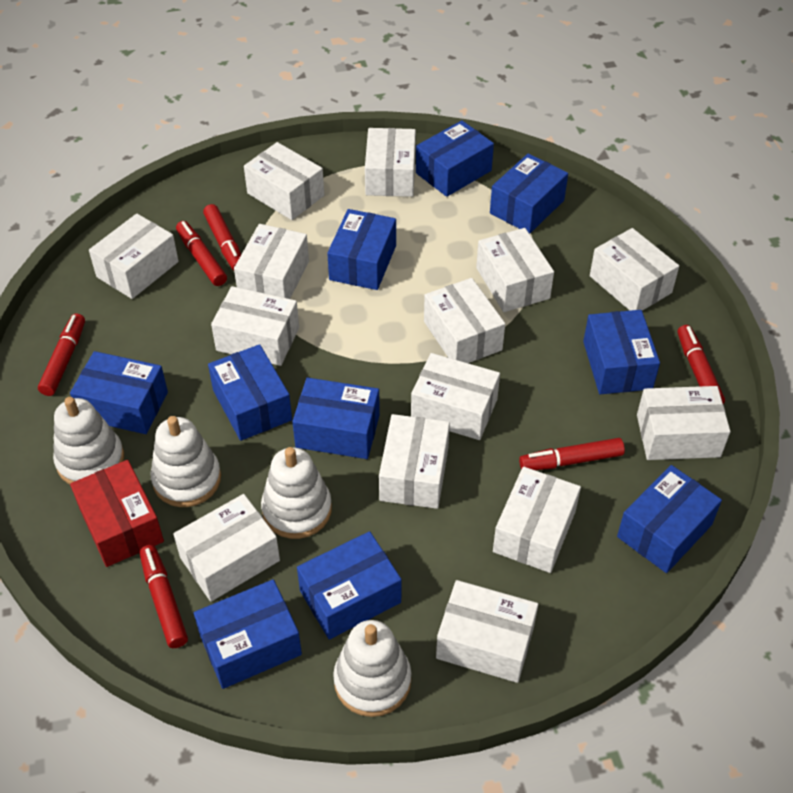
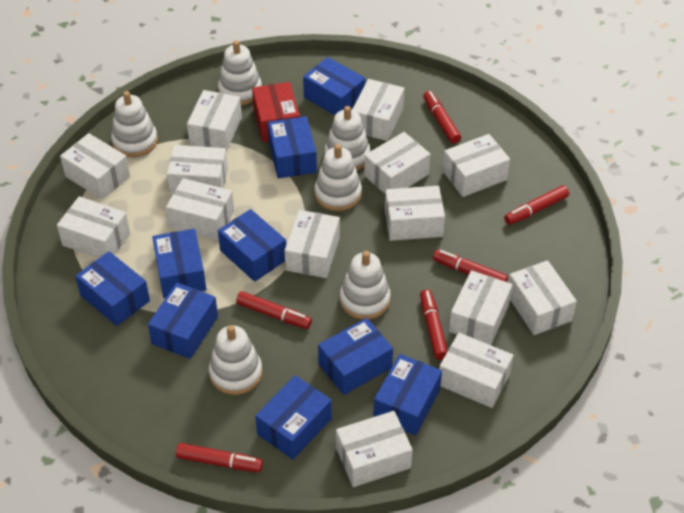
blue box: [70,351,168,434] [194,579,302,689] [208,344,292,441] [292,378,380,459] [297,531,401,639] [327,209,396,290] [416,120,494,197] [490,153,568,234] [583,310,660,394] [617,465,722,573] = 10 -> [75,251,150,326] [148,283,218,359] [152,229,206,298] [218,209,286,282] [255,375,332,460] [268,116,317,178] [303,57,366,115] [318,318,393,395] [373,354,442,436] = 9
white stacking toy: [53,397,124,484] [150,416,221,507] [261,447,332,539] [333,620,412,717] = 4 -> [111,91,158,157] [209,325,262,395] [218,40,262,105] [314,144,362,211] [324,106,370,171] [340,251,391,320] = 6

